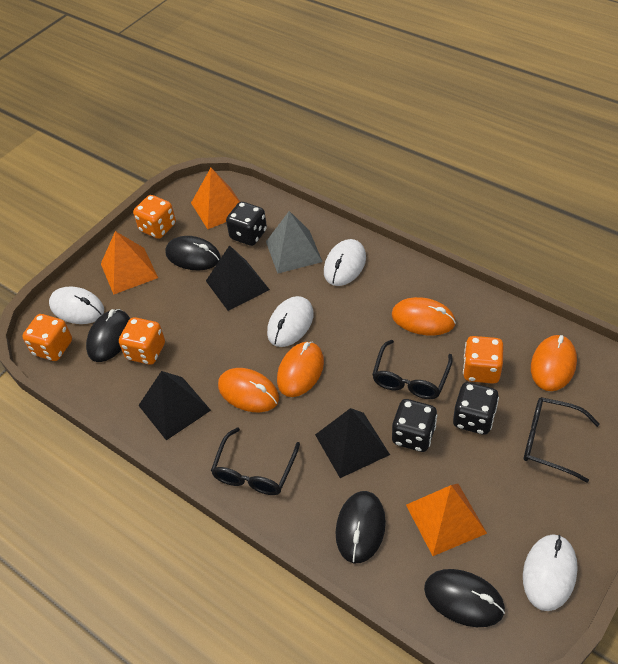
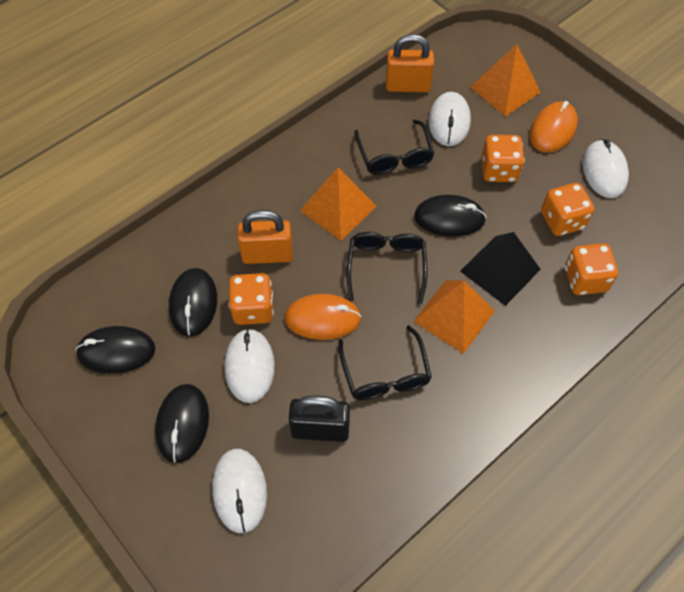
black dice: [226,202,267,246] [392,399,437,452] [453,382,499,435] = 3 -> none = 0
black padlock: none = 0 -> [289,395,350,442] = 1
black pyramid: [138,371,211,440] [206,245,270,311] [315,408,390,478] = 3 -> [460,232,541,306] = 1
grey pyramid: [266,211,323,274] = 1 -> none = 0
orange mouse: [218,368,279,412] [277,342,324,397] [392,297,456,336] [531,335,577,391] = 4 -> [284,294,361,340] [530,101,578,153] = 2
orange padlock: none = 0 -> [237,210,293,264] [386,34,434,92] = 2

